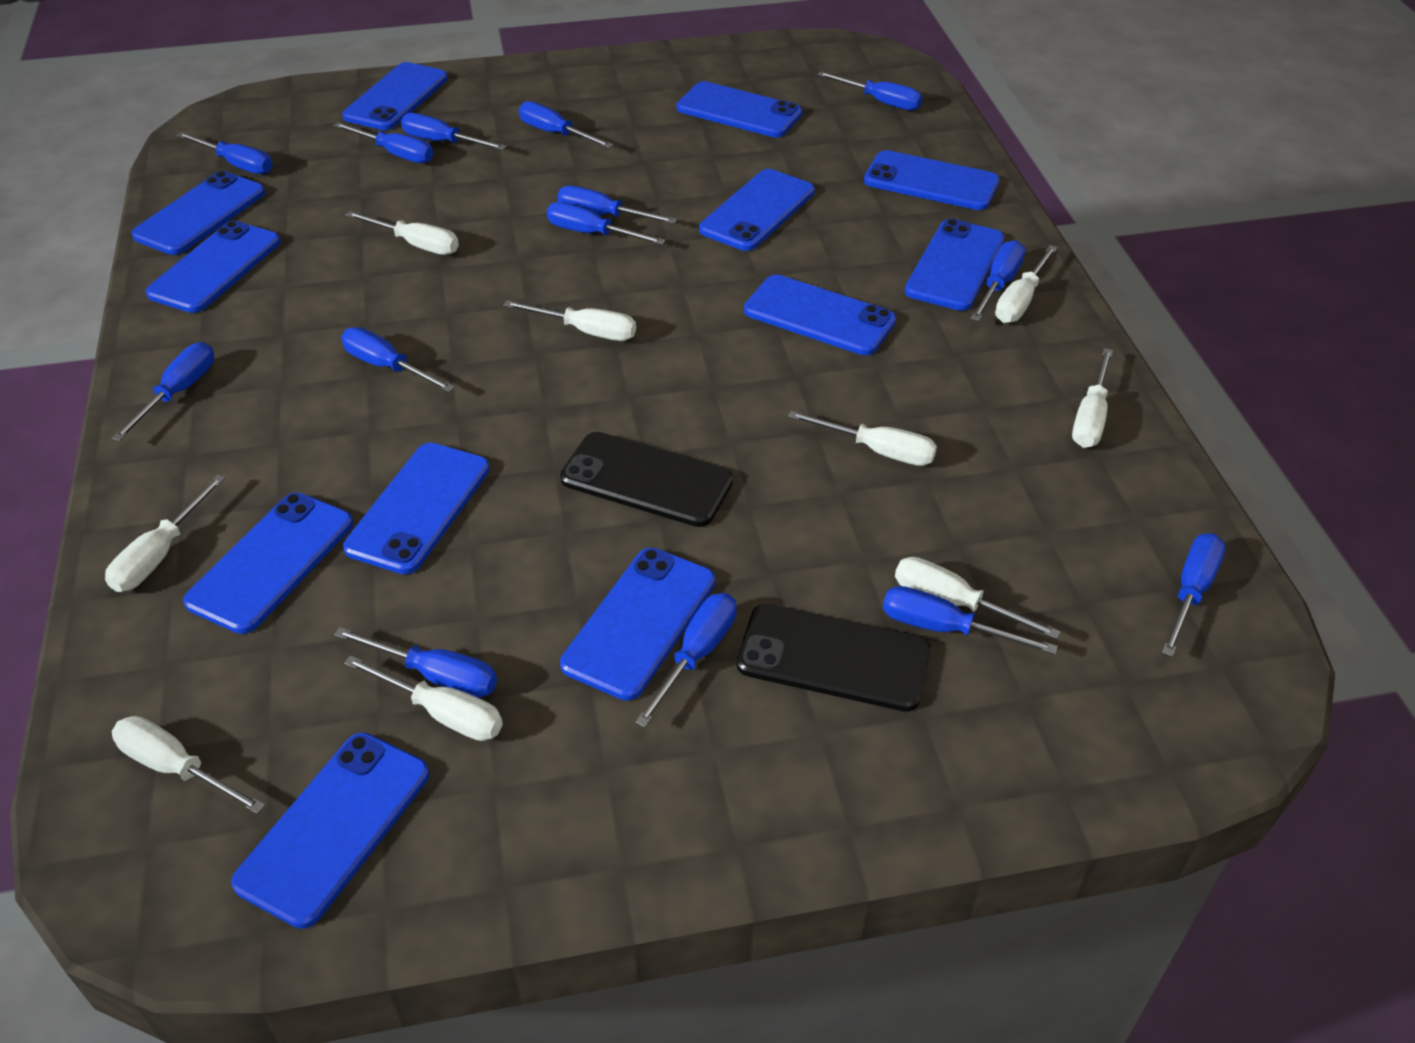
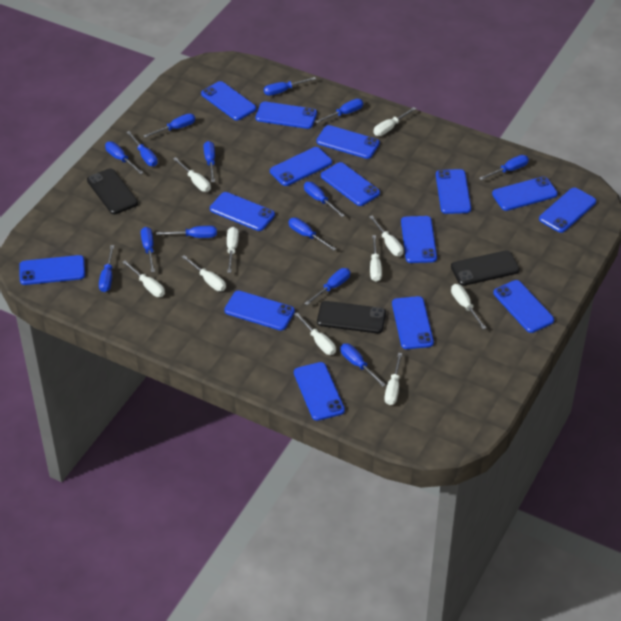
black phone: [560,432,733,527] [737,604,931,712] = 2 -> [87,168,138,214] [317,301,386,333] [451,250,520,286] = 3
blue phone: [131,171,265,255] [145,220,281,313] [183,493,353,634] [231,733,429,929] [342,62,448,130] [343,443,490,574] [560,548,715,701] [677,81,802,137] [699,169,815,251] [744,275,896,355] [864,150,1000,210] [905,219,1005,311] = 12 -> [19,255,85,285] [201,81,256,120] [210,192,275,231] [224,291,295,331] [256,102,317,129] [270,147,332,186] [294,362,345,421] [316,125,380,159] [321,162,380,206] [392,296,434,349] [401,216,437,263] [436,169,471,214] [492,176,558,211] [493,280,554,333] [539,188,596,233] = 15
white screwdriver: [105,474,225,592] [112,716,265,814] [344,655,503,741] [345,211,459,255] [503,300,636,341] [788,411,937,466] [895,557,1061,639] [995,245,1057,323] [1072,348,1113,448] = 9 -> [122,260,165,297] [173,157,211,192] [182,255,226,291] [227,227,239,273] [294,312,336,355] [369,216,404,256] [370,235,382,282] [373,107,416,136] [384,353,402,405] [451,284,486,329] = 10

